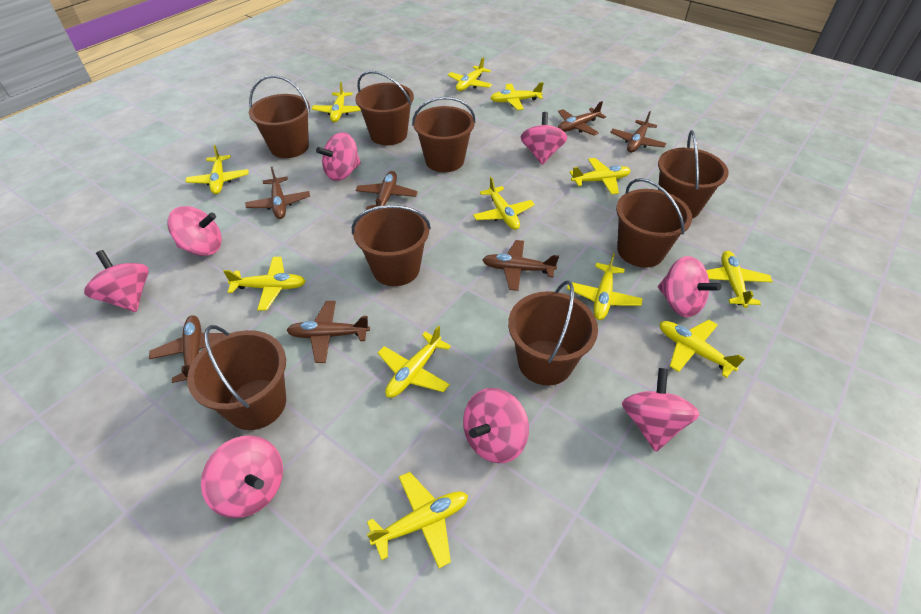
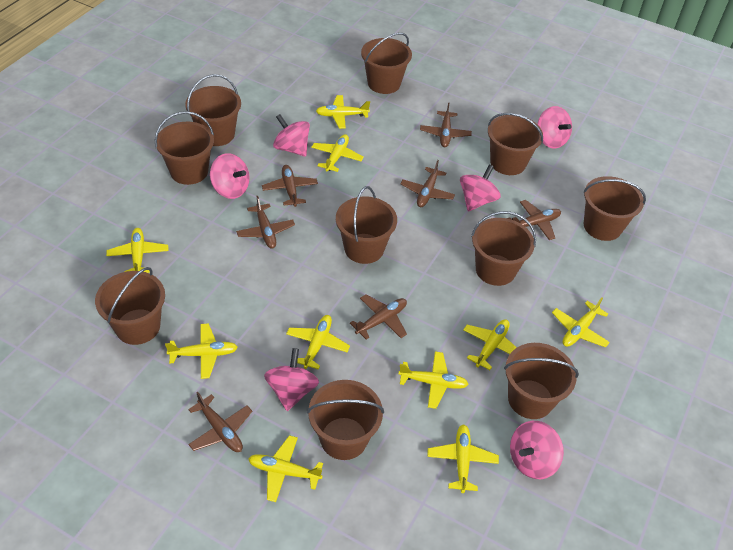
brown bucket: [187,325,286,430] [249,75,310,158] [352,205,431,286] [355,71,414,145] [412,97,476,172] [508,280,598,386] [616,178,692,268] [658,130,729,219] = 8 -> [95,267,165,345] [155,111,214,185] [185,74,241,146] [307,380,384,460] [336,186,397,264] [361,33,412,94] [471,211,536,286] [488,113,543,175] [504,343,579,419] [583,176,646,241] = 10
pink spinning top: [84,250,149,312] [167,206,222,256] [201,436,283,518] [316,132,361,181] [463,388,529,463] [521,112,567,165] [622,368,699,452] [658,256,721,317] = 8 -> [210,153,250,199] [264,348,319,411] [273,114,310,157] [460,164,501,211] [510,421,564,479] [537,106,572,148] = 6
yellow plane: [186,145,248,194] [223,257,306,311] [312,82,361,122] [367,472,468,569] [378,325,451,398] [448,57,492,91] [473,177,535,230] [490,82,544,110] [567,253,643,320] [570,158,631,195] [660,320,745,378] [706,251,773,308] = 12 -> [106,228,168,273] [165,323,238,379] [248,435,323,502] [286,315,350,370] [311,134,364,172] [316,95,370,129] [399,351,468,409] [427,424,499,493] [463,319,517,370] [552,298,610,347] = 10

